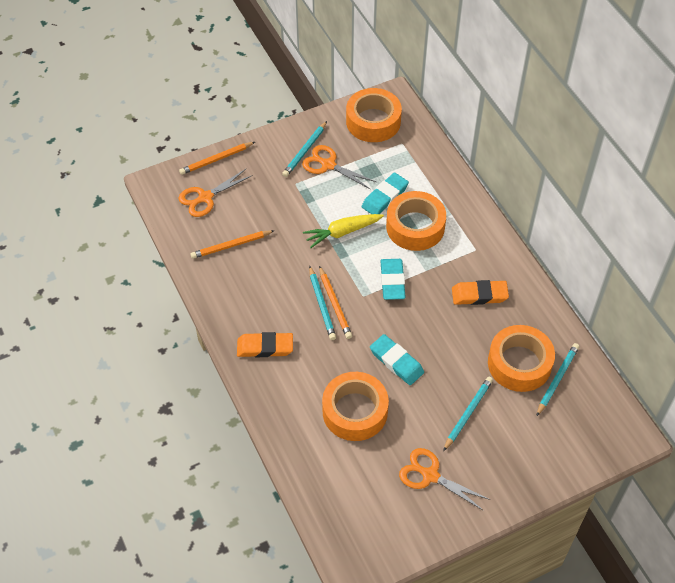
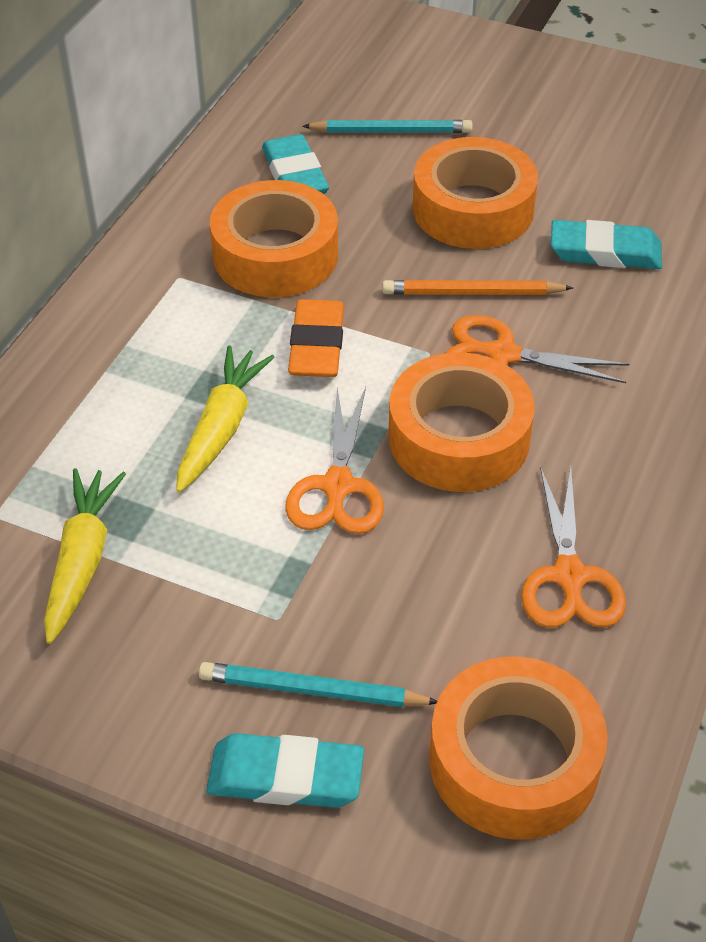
orange eraser: [237,332,293,357] [452,280,509,305] = 2 -> [288,299,344,377] = 1
orange pencil: [179,142,255,175] [190,230,275,259] [319,266,352,339] = 3 -> [382,280,573,295] = 1
turquoise pencil: [282,121,327,177] [309,266,336,340] [443,377,493,451] [536,343,579,416] = 4 -> [199,662,437,707] [302,120,473,133] = 2
yellow carrot: [303,214,384,248] = 1 -> [44,468,126,644] [176,346,275,492] = 2

